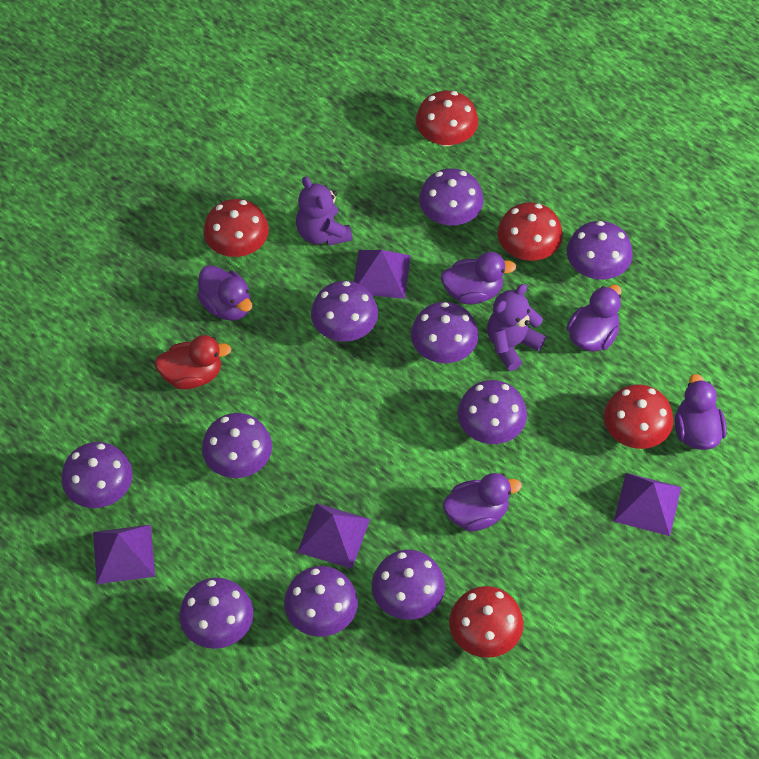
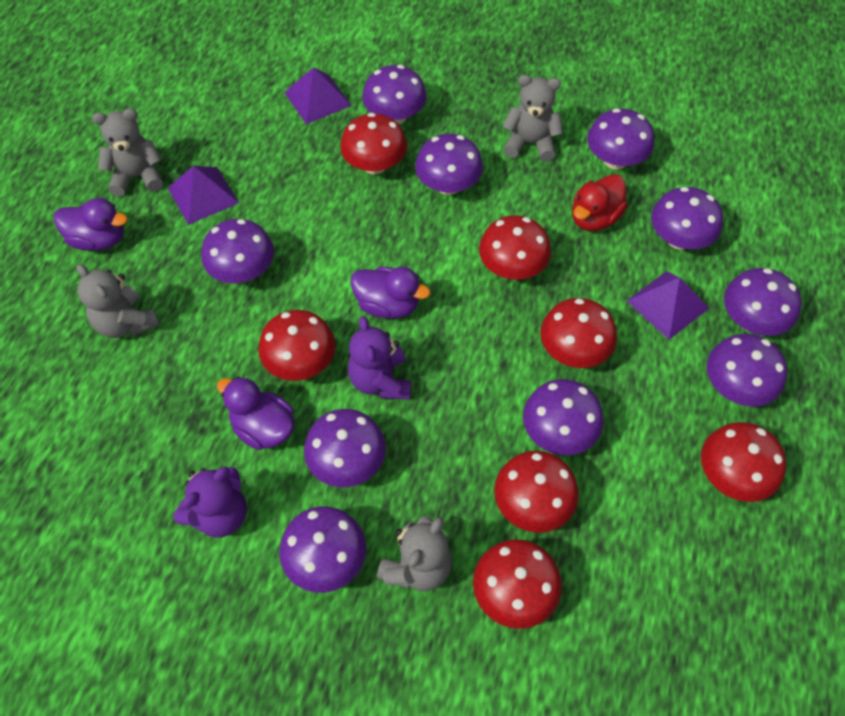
grey teddy bear: none = 0 -> [76,264,160,338] [92,109,163,196] [377,516,452,591] [502,75,563,162] = 4
purple duck: [197,265,252,321] [441,252,516,304] [443,473,522,531] [567,285,622,352] [675,374,727,450] = 5 -> [54,198,128,251] [217,377,295,450] [351,267,430,318] = 3
purple pyramid: [93,525,155,584] [297,503,370,569] [354,250,411,299] [614,473,681,536] = 4 -> [168,166,239,225] [284,67,352,124] [627,271,709,339] = 3
red mushroom: [203,199,269,257] [416,91,478,146] [449,586,524,658] [497,202,563,261] [604,385,674,449] = 5 -> [258,310,336,381] [340,113,407,175] [473,539,562,629] [479,215,551,280] [494,451,579,533] [540,298,617,368] [701,422,786,502] = 7

